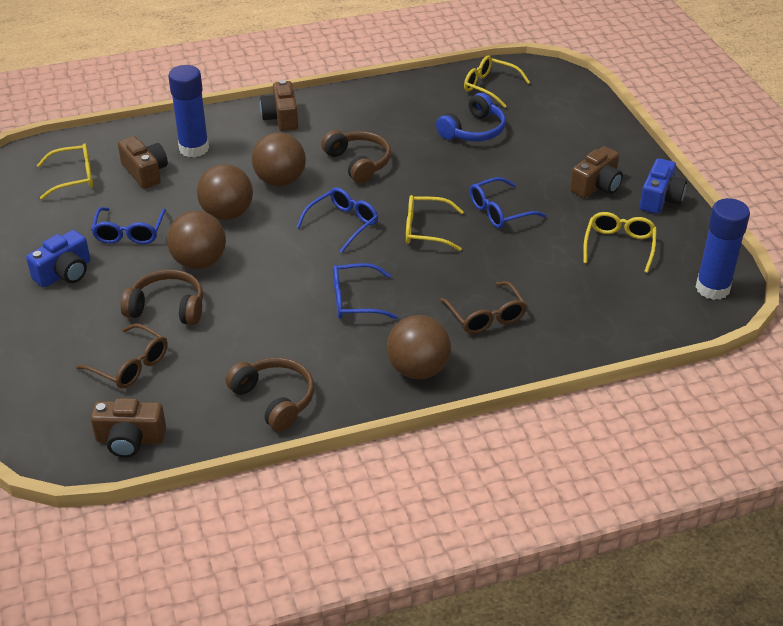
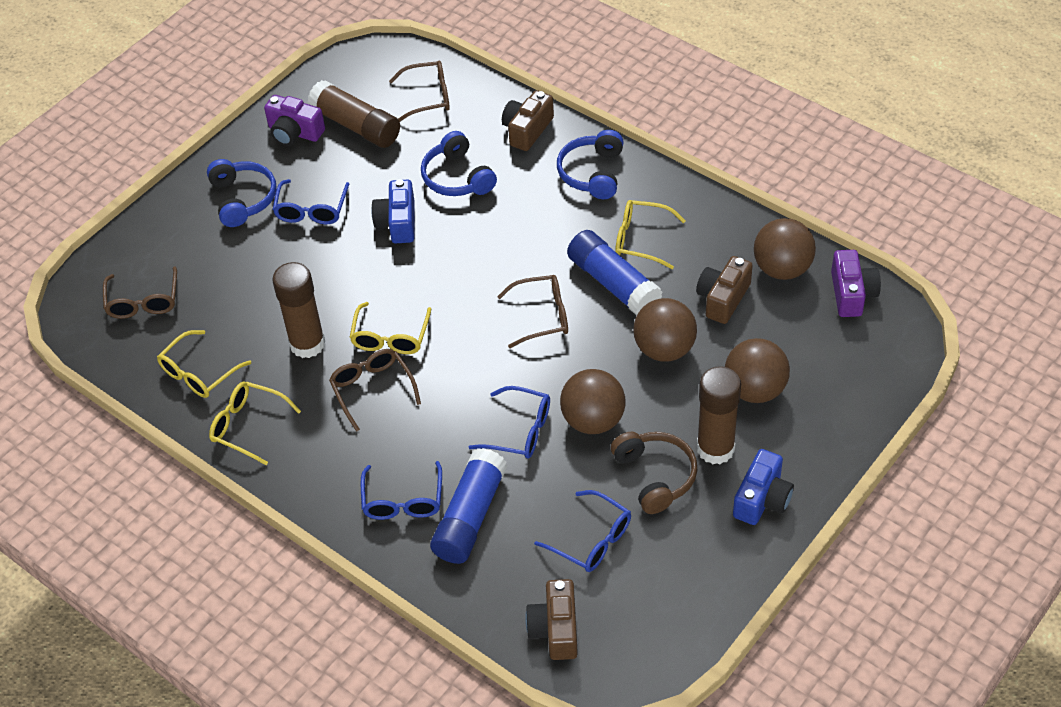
blue headphones: [436,93,506,141] = 1 -> [207,159,277,227] [421,131,497,196] [557,130,624,199] = 3
brown camera: [91,398,166,458] [118,136,168,189] [260,80,298,131] [570,146,623,198] = 4 -> [502,90,554,151] [525,579,578,660] [696,256,753,324] = 3
brown glasses: [76,324,167,388] [440,281,527,334] = 2 -> [103,267,177,319] [329,349,421,432] [389,61,450,122] [497,275,568,348] = 4
brown glue stick: none = 0 -> [272,262,326,358] [307,80,400,148] [697,366,741,464] = 3
brown headphones: [121,269,203,325] [226,357,314,431] [321,130,391,183] = 3 -> [611,432,697,514] = 1
purple camera: none = 0 -> [264,95,325,146] [831,250,881,317] = 2

